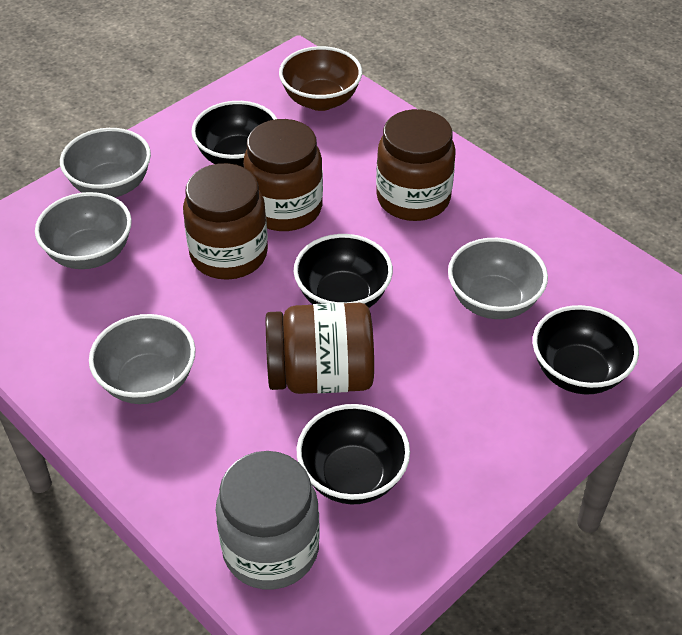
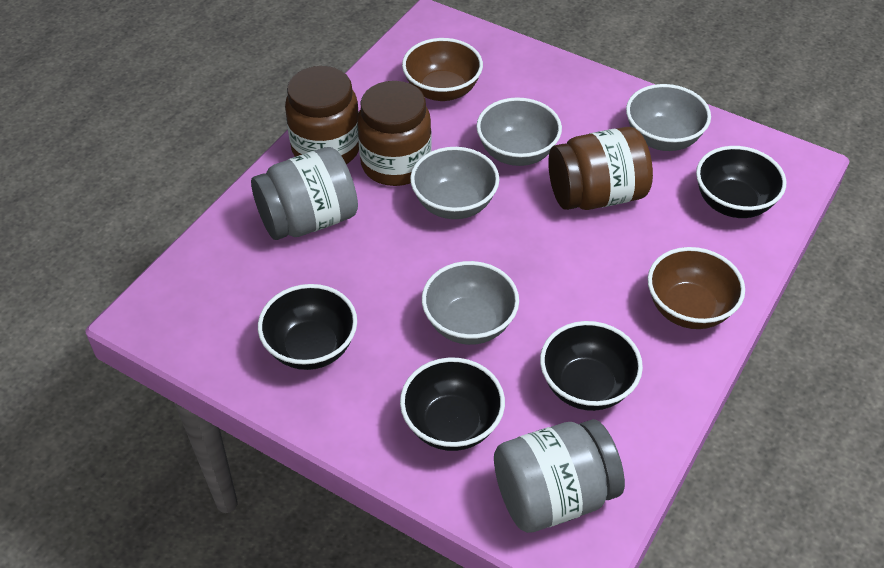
brown bowl: [279,46,362,111] = 1 -> [402,38,483,101] [648,247,745,329] = 2
brown jar: [183,163,268,280] [243,119,323,231] [266,303,374,394] [376,109,456,221] = 4 -> [285,66,359,164] [357,81,432,186] [548,127,653,210] = 3
grey jar: [216,451,320,590] = 1 -> [251,147,358,240] [494,419,625,533] = 2

